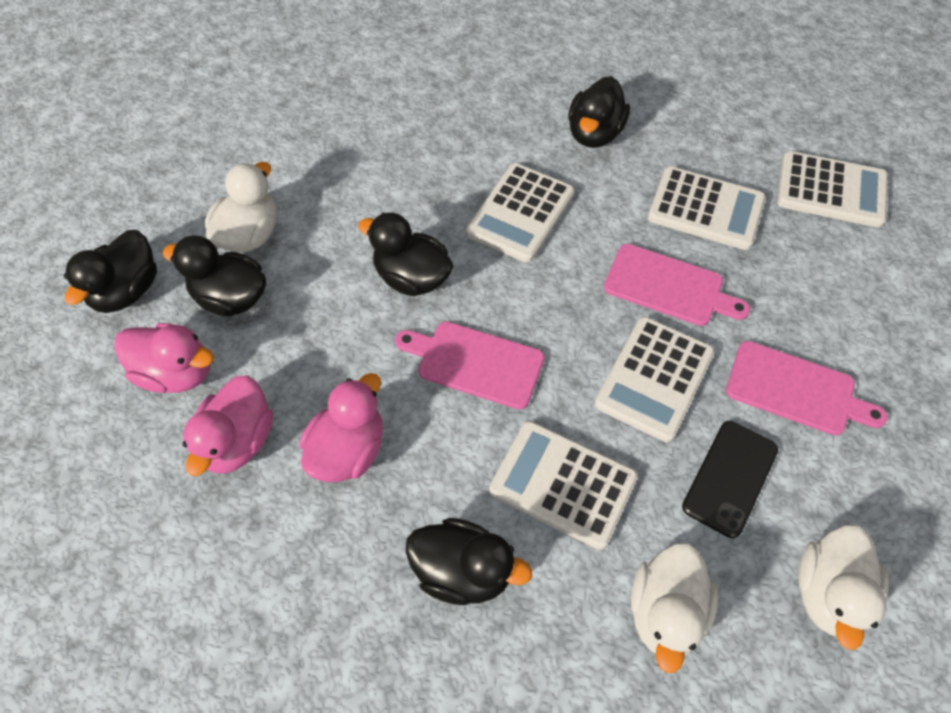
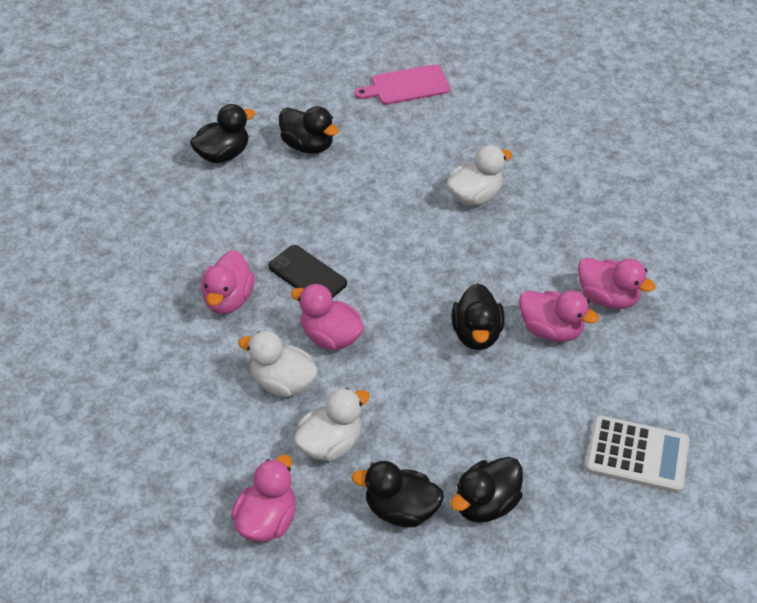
pink cutting board: [395,322,545,409] [604,244,750,326] [726,341,888,435] = 3 -> [354,64,450,105] = 1
pink duck: [114,323,214,393] [182,375,273,476] [299,373,383,482] = 3 -> [201,250,255,314] [231,455,296,542] [291,284,364,350] [519,290,599,342] [578,257,656,309] = 5
white calculator: [466,163,575,263] [489,421,638,550] [595,317,715,443] [648,166,766,250] [777,151,888,227] = 5 -> [585,415,690,493] = 1

